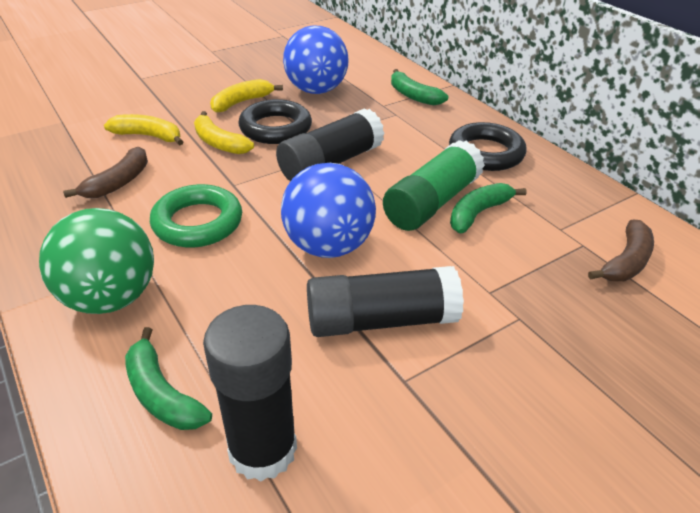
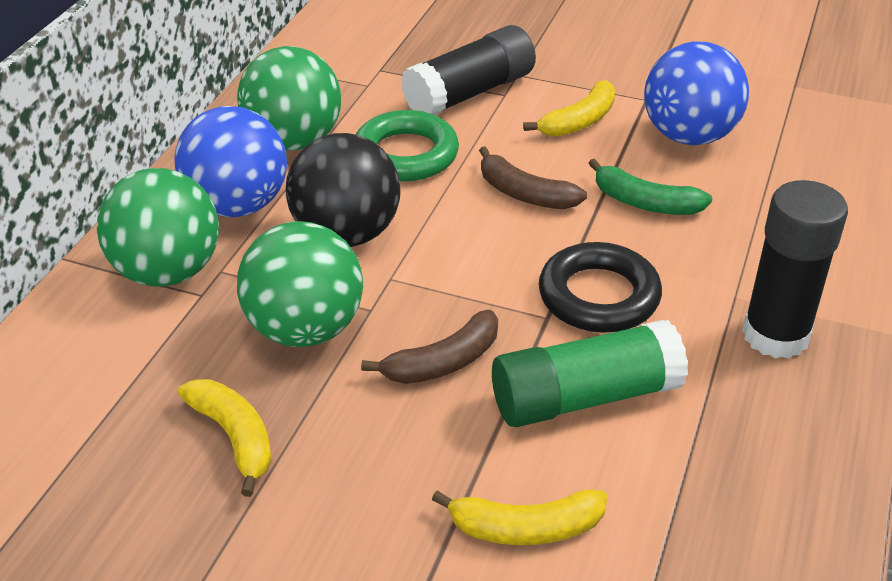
black ball: none = 0 -> [286,133,400,247] = 1
black glue stick: [203,305,297,481] [276,108,385,181] [307,266,464,337] = 3 -> [401,25,536,115] [742,180,848,359] = 2
black ring: [238,99,312,144] [449,122,527,171] = 2 -> [539,242,662,333] = 1
green ball: [39,208,154,314] = 1 -> [97,168,219,287] [237,46,341,150] [237,221,363,347] = 3
green banana: [125,327,212,430] [391,69,448,105] [450,183,527,233] = 3 -> [589,158,712,215] = 1

